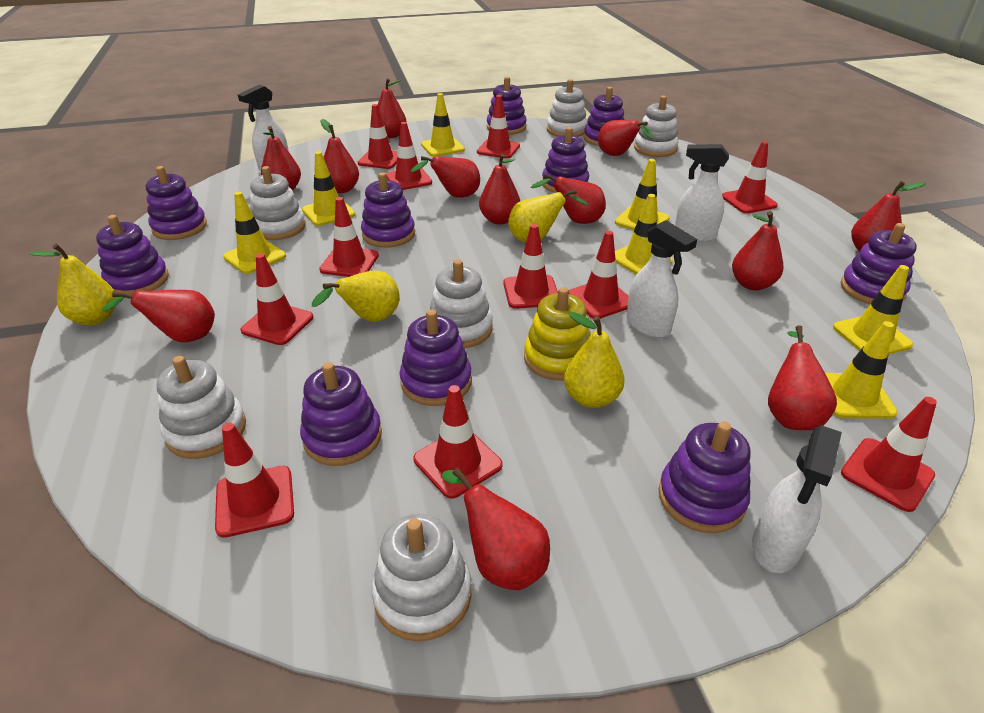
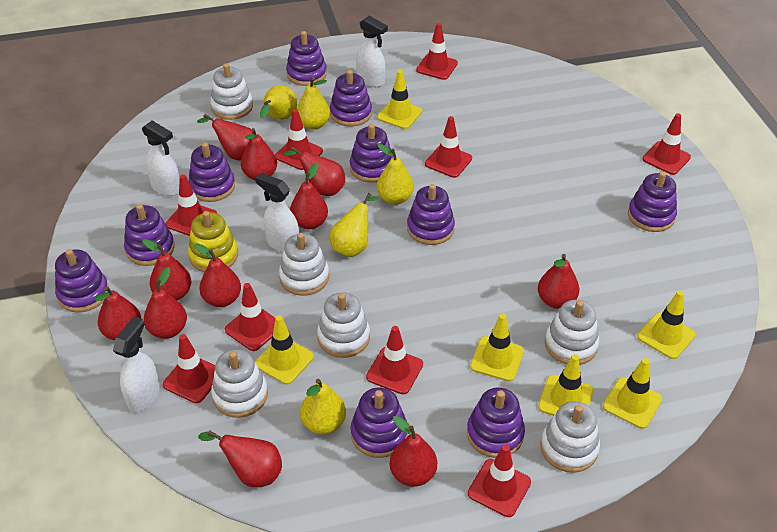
red pear: [101,290,215,342] [261,126,301,190] [320,119,359,193] [377,78,406,138] [410,156,480,198] [441,468,550,590] [479,154,520,225] [531,174,606,224] [598,120,653,156] [732,211,783,291] [768,325,837,430] [851,181,926,252] = 12 -> [94,286,141,340] [142,239,191,300] [144,267,187,339] [194,243,241,307] [197,114,254,160] [198,430,282,487] [241,128,277,180] [283,147,345,196] [290,163,328,229] [390,416,437,487] [538,254,579,309] = 11
red traffic cone: [215,423,294,538] [240,253,313,345] [319,197,379,277] [358,104,398,169] [386,122,432,190] [414,385,502,499] [477,95,520,158] [503,224,558,309] [569,231,629,319] [722,141,778,213] [841,397,937,512] = 11 -> [163,334,215,403] [166,174,217,236] [225,283,275,351] [275,109,323,170] [366,326,423,394] [416,23,458,80] [425,116,472,178] [468,445,531,517] [642,113,691,175] = 9
yellow pear: [29,244,116,325] [312,270,400,322] [508,189,588,242] [564,312,624,408] = 4 -> [260,85,297,120] [297,77,330,130] [300,379,346,434] [330,193,379,257] [377,144,414,205] = 5
yellow traffic cone: [223,192,286,274] [302,151,355,226] [421,93,465,157] [615,159,670,230] [615,194,673,274] [825,321,898,419] [833,265,913,355] = 7 -> [255,315,314,385] [377,70,422,129] [470,314,524,381] [538,354,593,416] [603,358,662,429] [637,290,695,359] = 6

